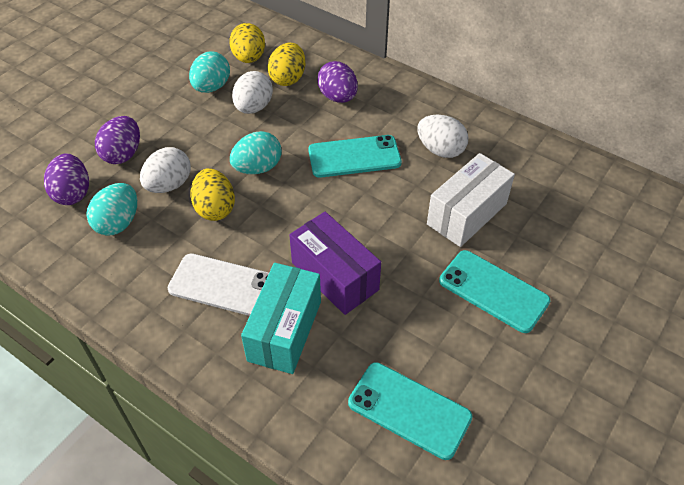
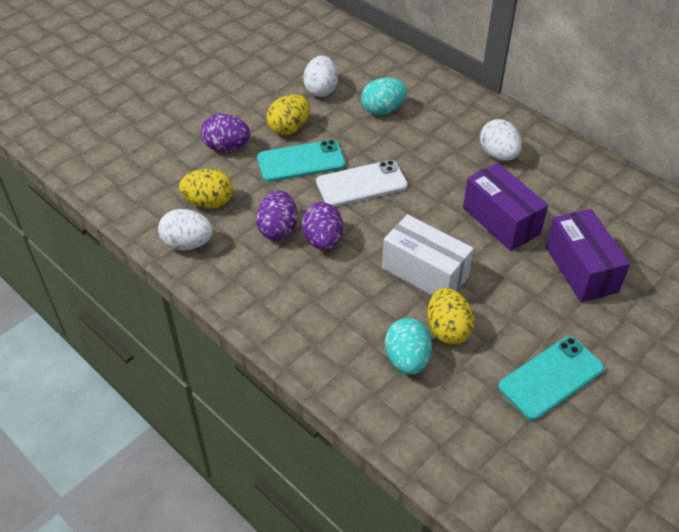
purple box: [289,212,381,315] = 1 -> [463,163,548,251] [545,209,630,302] = 2
turquoise box: [241,263,321,374] = 1 -> none = 0
turquoise egg: [86,183,137,236] [189,52,230,93] [230,131,282,174] = 3 -> [361,77,407,115] [385,318,432,375] = 2
turquoise phone: [308,135,402,178] [348,362,472,460] [439,250,550,333] = 3 -> [257,140,346,182] [498,336,604,420] = 2

